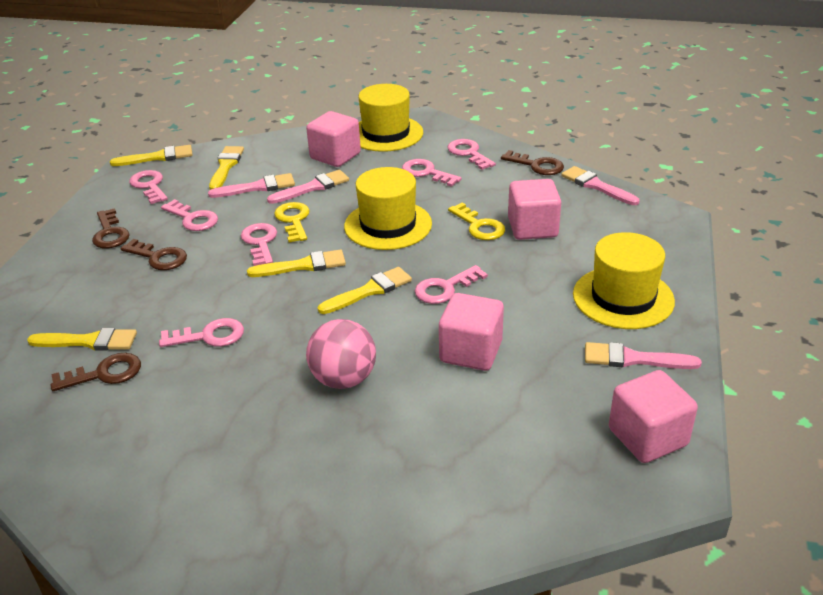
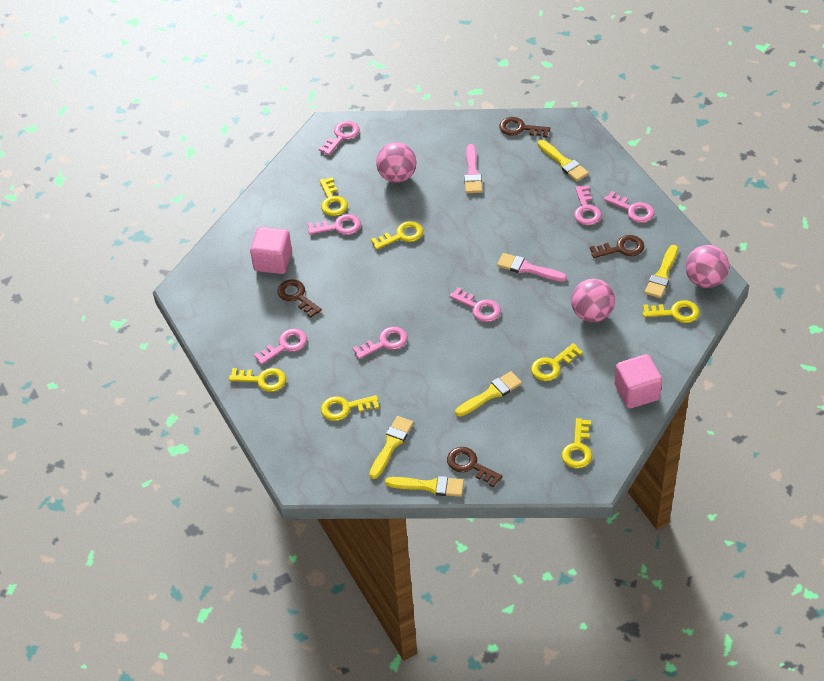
pink ball: [306,319,376,389] = 1 -> [376,142,416,183] [571,279,615,322] [686,245,729,288] = 3
pink brush: [208,173,295,198] [267,170,349,204] [561,166,640,205] [585,342,702,369] = 4 -> [464,144,482,193] [497,253,567,282] = 2
pink cube: [306,111,361,167] [439,293,504,371] [508,179,561,240] [609,370,698,463] = 4 -> [250,227,292,274] [614,354,662,409] = 2
yellow hat: [344,167,432,250] [358,84,423,152] [573,232,675,329] = 3 -> none = 0
yellow key: [274,202,310,243] [448,203,505,240] = 2 -> [229,368,286,392] [319,177,348,216] [321,395,379,421] [371,221,423,250] [531,343,583,381] [562,418,592,468] [643,300,700,323] = 7

